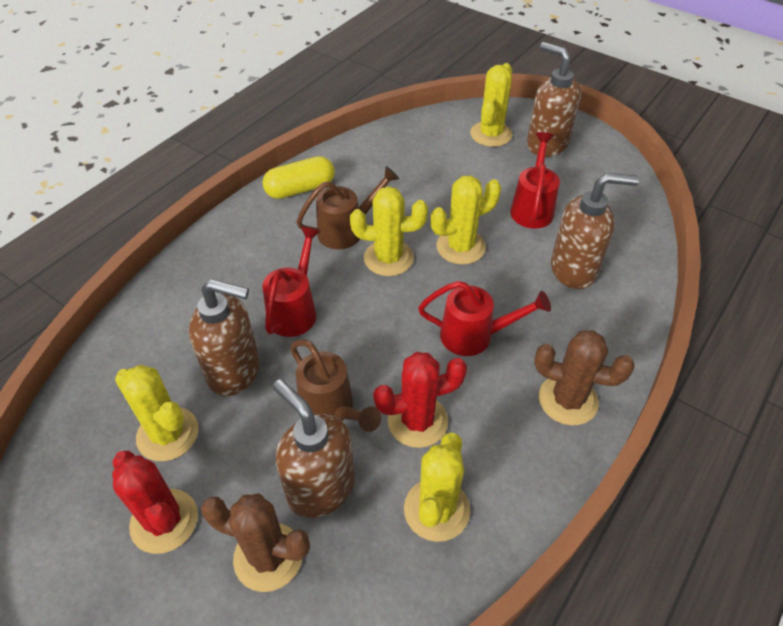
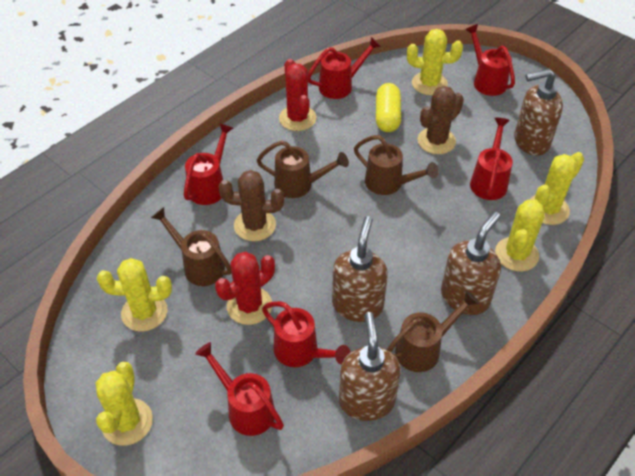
brown watering can: [290,340,381,432] [296,166,399,249] = 2 -> [151,207,231,286] [257,141,349,198] [354,135,439,195] [387,290,479,372] = 4
red watering can: [262,227,321,337] [418,281,551,356] [510,132,560,229] = 3 -> [183,123,233,205] [195,342,284,436] [262,301,351,367] [308,37,381,99] [465,24,515,96] [470,118,513,200] = 6

